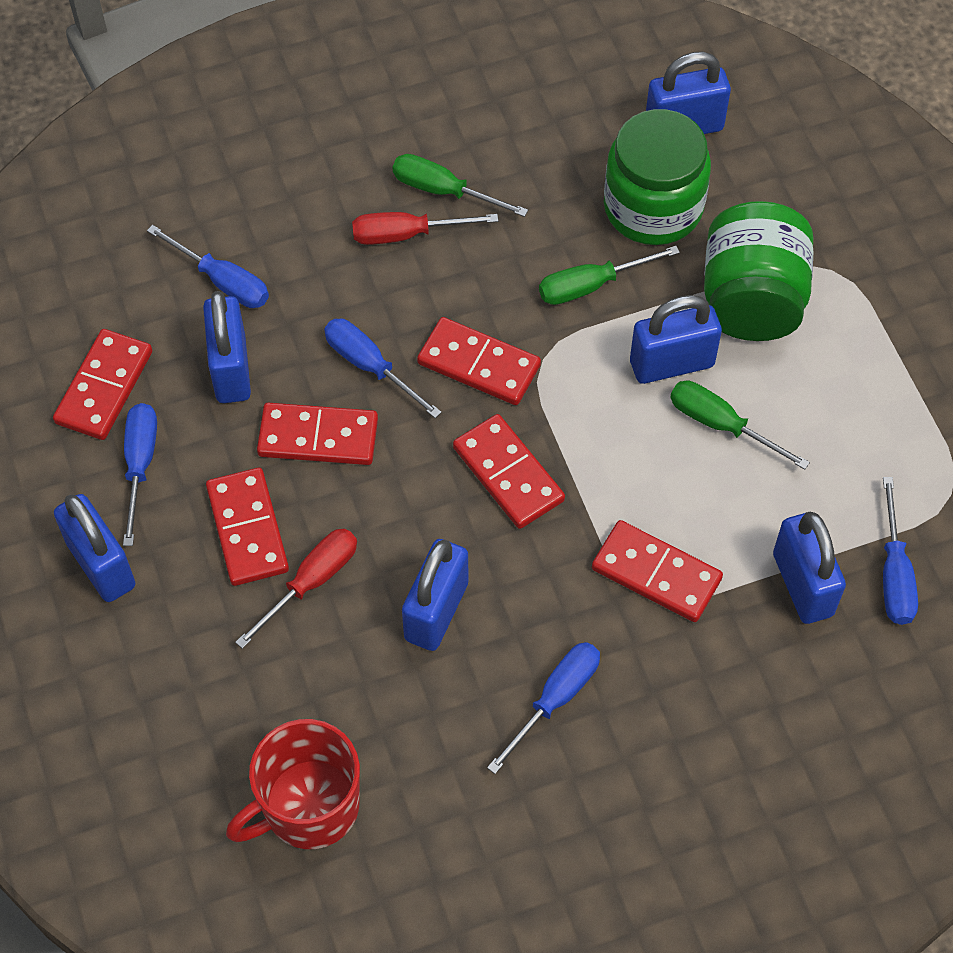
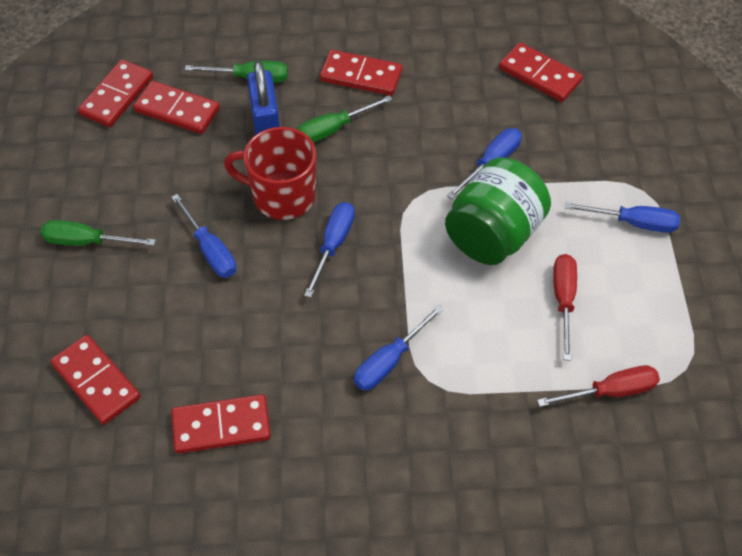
blue padlock: [54,494,135,602] [203,291,251,403] [402,539,468,651] [630,295,722,384] [646,52,731,134] [773,512,846,624] = 6 -> [247,61,280,135] = 1
green jar: [604,109,711,245] [704,201,813,341] = 2 -> [445,157,551,265] = 1

